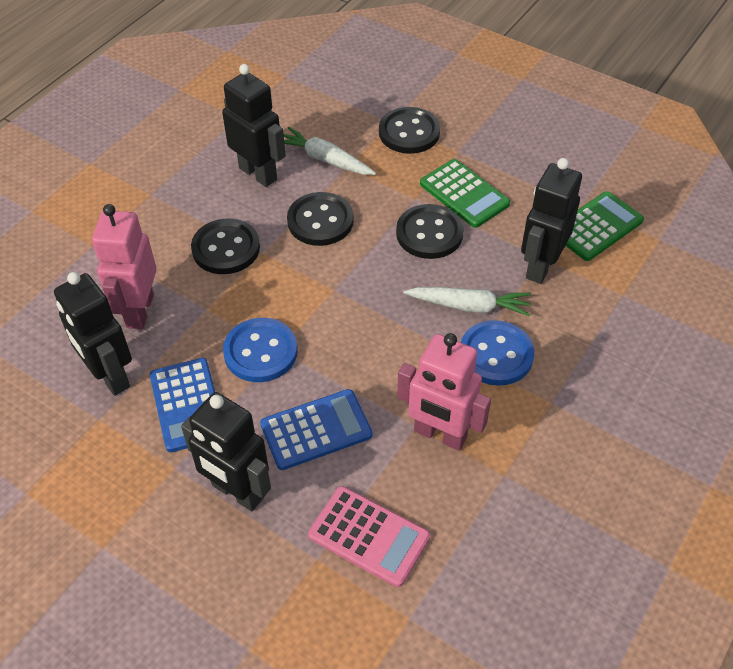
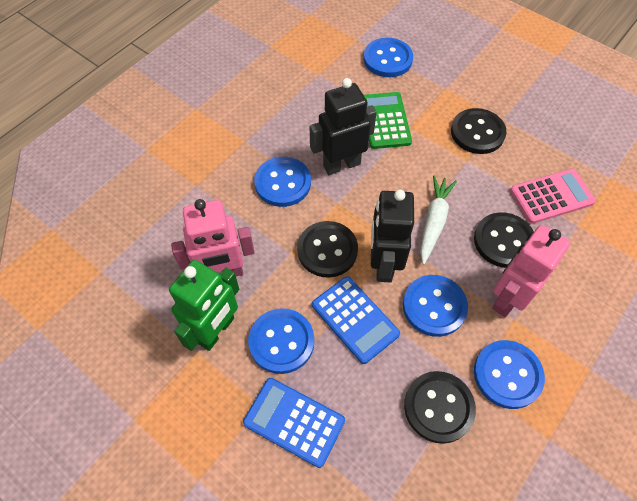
black robot: [54,272,132,396] [181,392,271,511] [222,64,286,187] [521,158,582,284] = 4 -> [310,78,377,175] [371,190,414,283] = 2
blue button: [223,318,298,382] [461,320,534,386] = 2 -> [248,308,314,374] [254,157,311,207] [364,38,413,77] [403,275,468,337] [474,340,545,409] = 5
green calculator: [420,159,510,228] [565,191,644,261] = 2 -> [364,92,412,149] = 1
green robot: none = 0 -> [169,260,239,351] = 1
white carrot: [284,127,376,175] [403,287,531,316] = 2 -> [420,175,457,265] = 1

